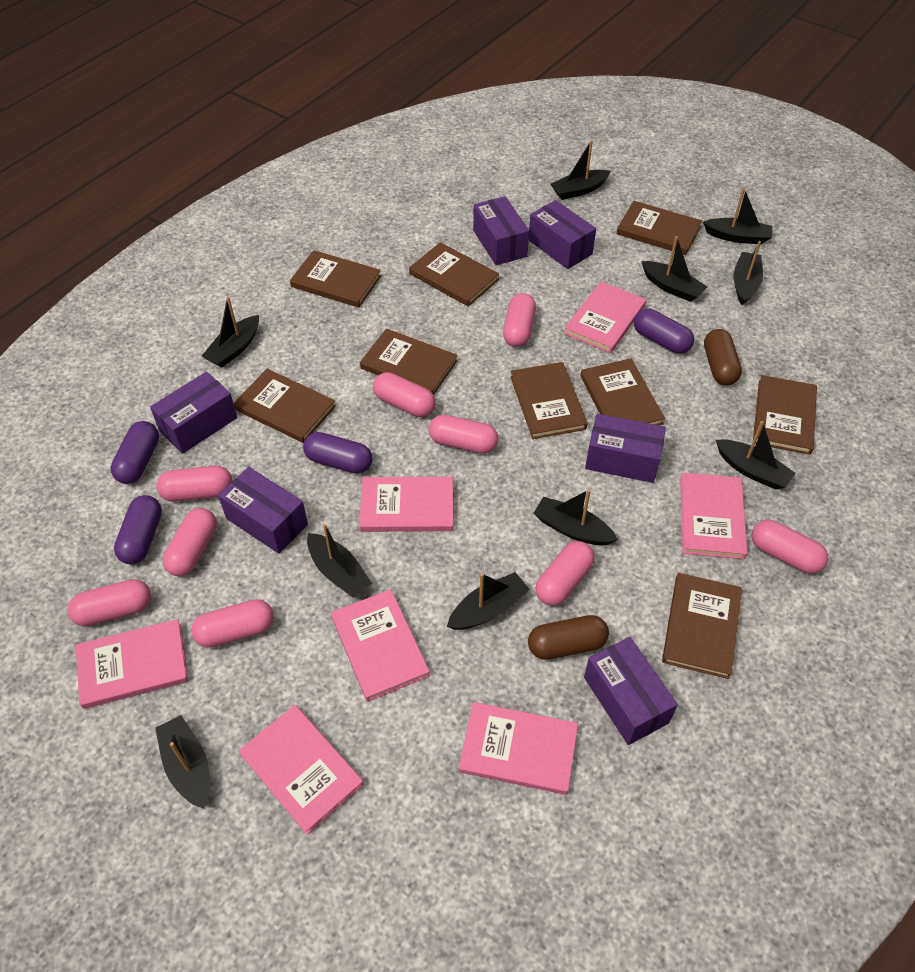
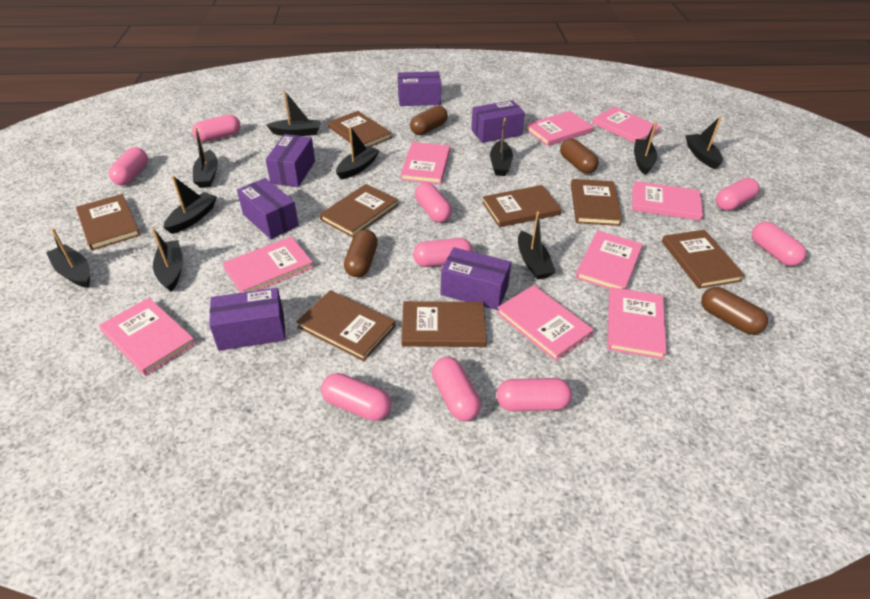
brown book: [233,369,336,443] [290,250,381,308] [360,328,457,395] [409,242,499,307] [510,362,587,439] [580,358,665,425] [616,201,702,255] [662,573,742,679] [753,375,817,455] = 9 -> [76,194,140,250] [296,290,395,361] [320,184,398,238] [328,111,392,147] [401,301,487,347] [482,185,561,227] [571,179,622,226] [662,230,745,289] = 8
brown capsule: [528,615,609,660] [704,329,742,386] = 2 -> [344,229,378,277] [410,106,448,135] [560,138,599,174] [701,287,768,335] = 4
pink book: [76,619,189,709] [239,705,364,835] [331,589,430,702] [359,477,453,532] [459,702,578,795] [564,281,646,353] [680,473,748,559] = 7 -> [99,298,196,376] [223,236,314,293] [400,142,450,184] [497,285,594,361] [525,111,593,146] [575,230,643,289] [592,107,661,143] [607,287,667,359] [632,181,703,221] = 9
purple capsule: [111,421,159,484] [114,495,162,564] [303,432,372,474] [634,309,694,354] = 4 -> none = 0

